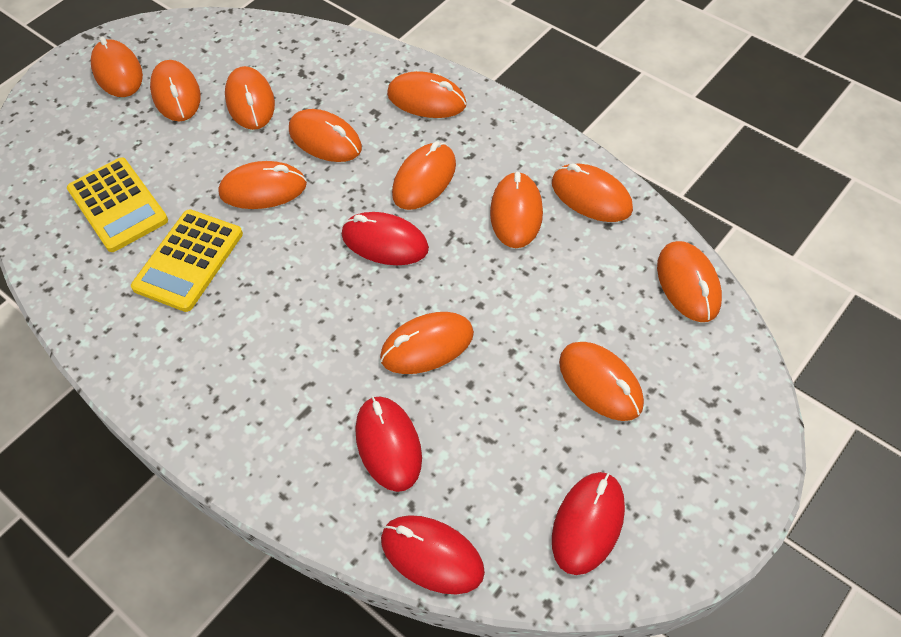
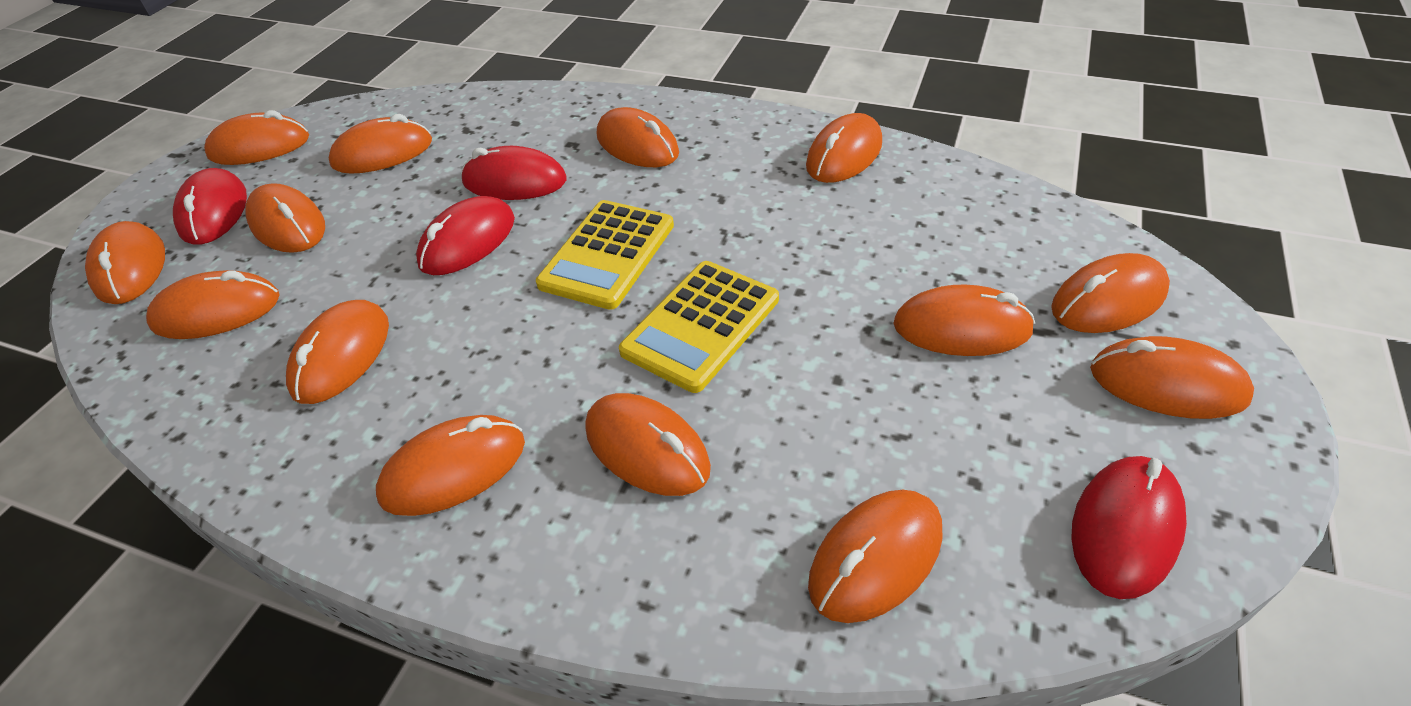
orange mouse: [91,37,143,97] [150,60,201,121] [218,161,307,209] [225,66,275,130] [289,109,362,162] [380,312,474,374] [387,71,467,118] [392,141,456,210] [490,172,543,248] [552,163,633,222] [559,342,644,421] [657,241,722,322] = 12 -> [85,221,165,304] [146,270,280,339] [204,110,309,165] [245,183,325,253] [286,300,389,404] [329,114,432,174] [376,415,525,516] [585,393,711,496] [597,107,679,167] [806,113,882,183] [808,490,942,623] [893,285,1035,356] [1051,253,1170,333] [1090,336,1254,419] = 14

